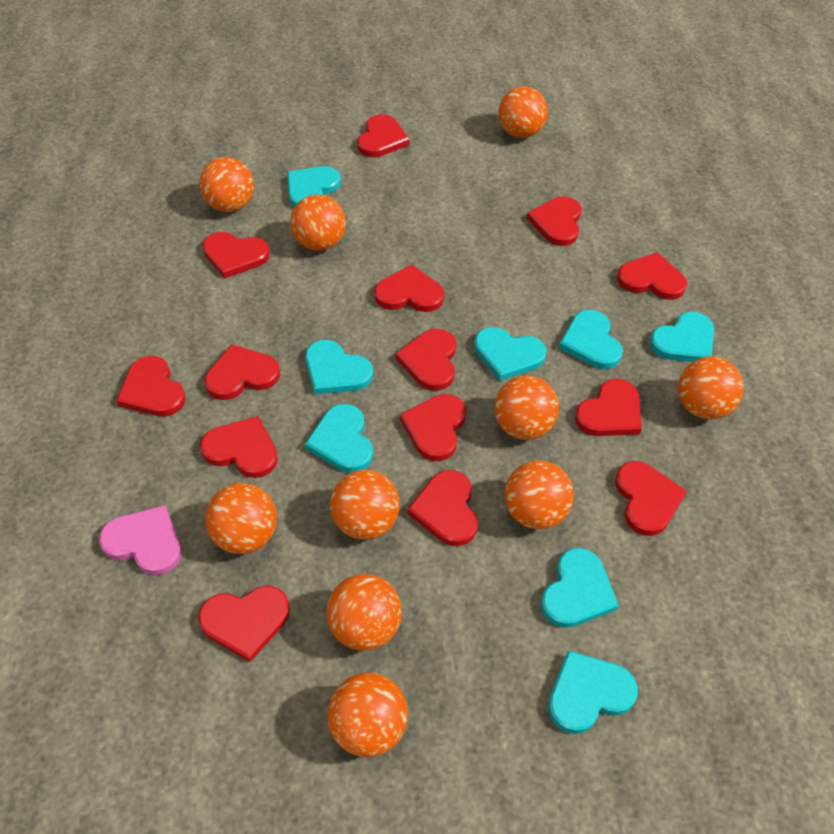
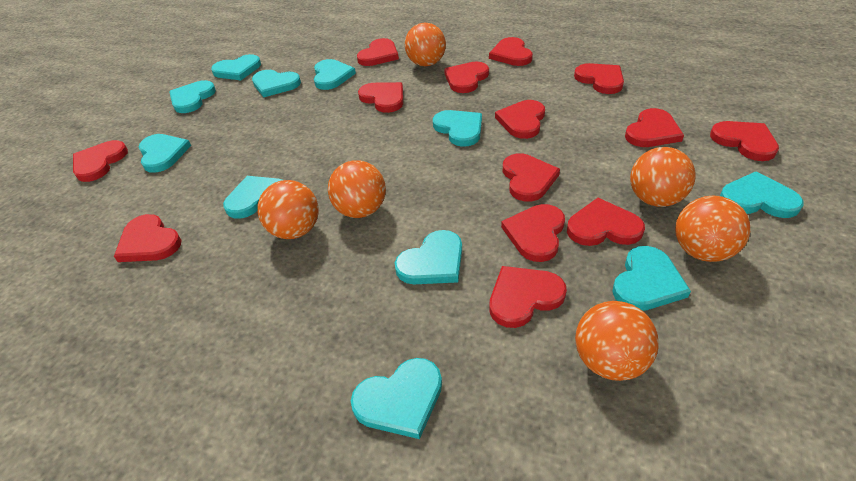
orange ball: [200,157,254,212] [205,483,277,554] [290,194,346,251] [326,574,402,651] [327,672,408,757] [330,470,400,540] [494,375,559,440] [498,86,548,138] [504,460,574,530] [678,356,744,419] = 10 -> [257,180,319,239] [328,160,386,218] [405,22,446,66] [575,301,659,381] [630,147,696,207] [675,196,750,262] = 6
pink heart: [99,505,182,576] = 1 -> none = 0
turquoise heart: [287,166,341,207] [305,340,373,395] [305,404,373,473] [474,327,546,381] [541,548,619,628] [548,650,638,734] [559,310,623,369] [649,312,714,362] = 8 -> [138,134,191,173] [169,80,216,113] [211,54,261,80] [223,176,282,219] [252,70,301,97] [314,59,356,90] [351,358,442,439] [395,230,462,284] [433,110,482,147] [612,246,691,311] [720,171,804,218] = 11

